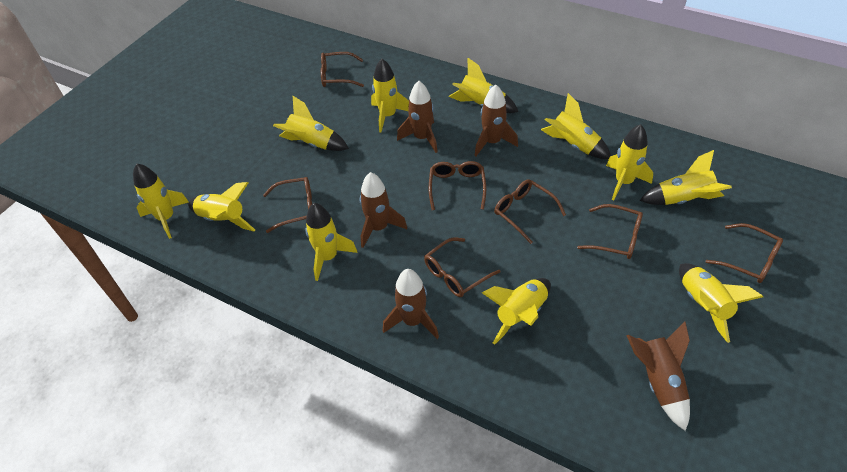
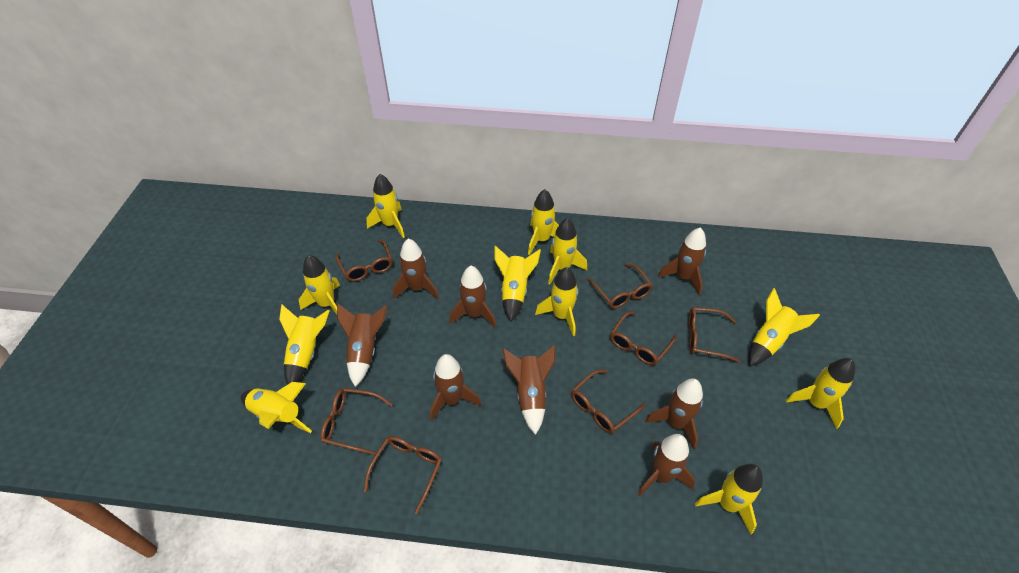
brown rocket: [360,172,407,248] [383,269,439,339] [397,81,438,153] [474,85,518,156] [626,322,690,431] = 5 -> [337,304,387,387] [393,238,439,299] [430,354,481,421] [449,266,496,328] [502,345,555,435] [638,434,695,496] [645,379,703,449] [658,227,706,295] = 8

